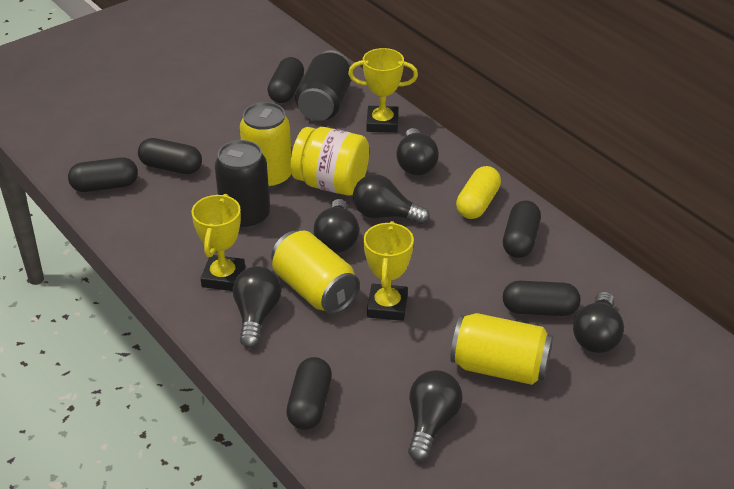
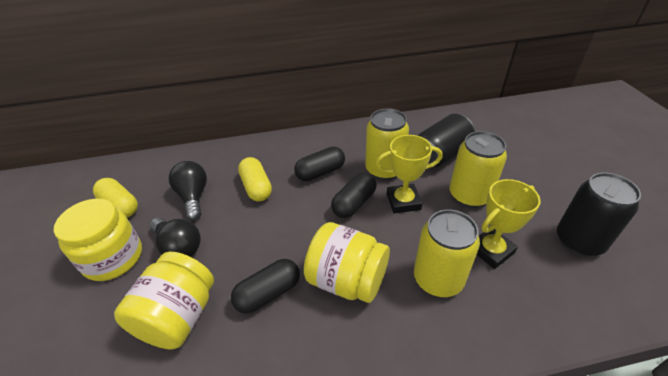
black capsule: [68,157,138,192] [138,138,202,174] [267,57,304,103] [286,357,332,430] [503,200,541,258] [503,281,580,316] = 6 -> [231,259,300,314] [294,146,345,181] [331,173,376,218] = 3
black light bulb: [233,266,281,348] [314,199,359,253] [353,174,430,224] [396,128,439,175] [408,370,463,461] [573,292,624,353] = 6 -> [149,218,201,257] [169,161,207,220] = 2
yellow capsule: [456,166,501,219] = 1 -> [93,178,138,218] [238,157,272,201] = 2
yellow jar: [291,127,369,195] = 1 -> [54,199,142,281] [114,251,214,350] [304,222,390,303] = 3
yellow trophy: [192,194,245,291] [348,48,418,133] [364,221,414,321] = 3 -> [375,135,443,213] [477,179,541,269] = 2

